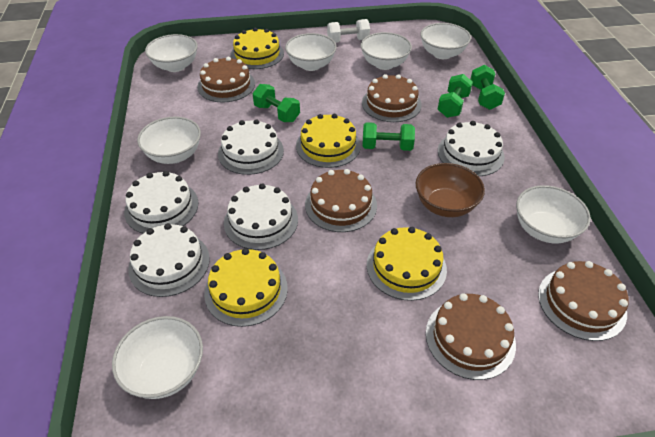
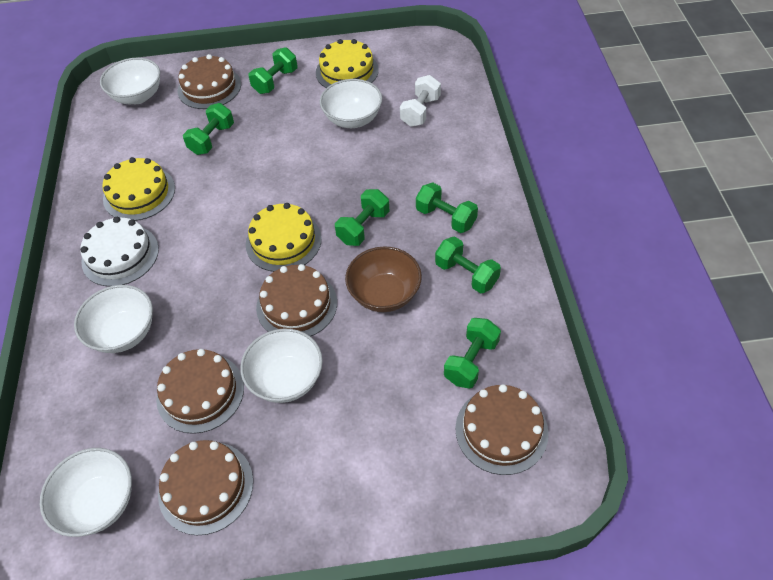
green dumbbell: [252,84,300,122] [362,122,415,151] [437,74,473,118] [470,65,505,110] = 4 -> [183,103,234,155] [249,47,297,94] [335,189,389,246] [416,182,478,233] [435,236,501,293] [444,318,501,389] = 6
white bowl: [112,316,203,399] [137,117,201,164] [145,34,198,72] [285,33,337,71] [360,32,412,70] [420,23,471,59] [516,185,591,244] = 7 -> [40,448,132,537] [74,285,153,353] [100,58,160,104] [240,329,323,403] [320,79,382,128] = 5
white cake: [124,171,198,233] [128,223,210,297] [218,119,284,175] [224,183,298,250] [438,121,505,176] = 5 -> [80,217,159,287] = 1
yellow cake: [204,248,288,327] [231,28,284,69] [296,114,361,168] [367,227,447,301] = 4 -> [102,157,175,221] [246,203,322,272] [316,39,379,88] = 3

